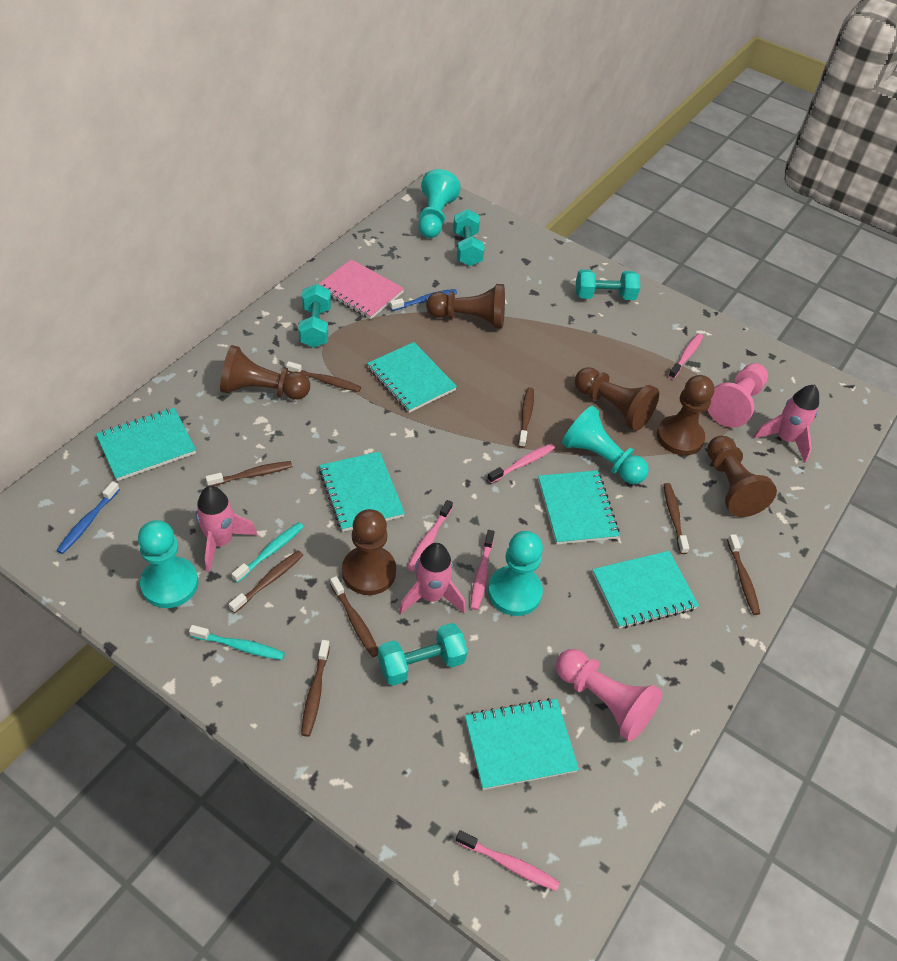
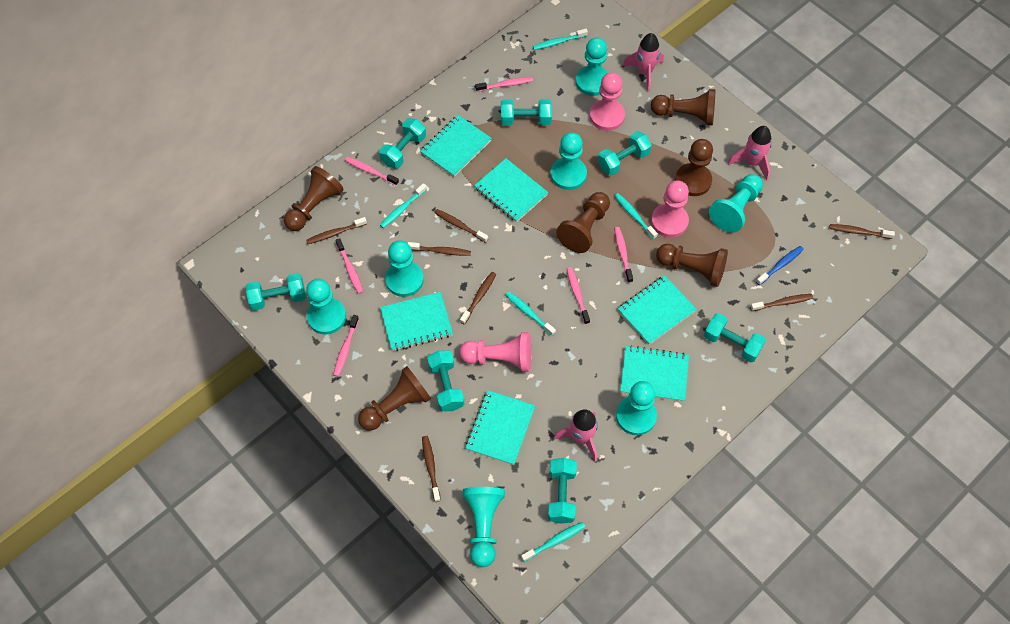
blue toothbrush: [56,481,120,554] [390,289,457,311] = 2 -> [756,246,804,285] = 1
brown toothbrush: [206,461,292,486] [229,550,303,613] [286,361,361,392] [301,640,330,737] [330,576,378,657] [518,387,534,448] [664,483,689,554] [727,534,760,615] = 8 -> [306,217,367,244] [408,242,471,256] [422,436,441,502] [434,209,488,243] [460,272,496,325] [750,294,813,311] [829,224,895,239] = 7
pink notebook: [318,259,404,319] = 1 -> none = 0
pink pawn: [556,649,663,742] [707,363,768,428] = 2 -> [459,332,532,372] [590,73,625,131] [651,180,689,238] = 3
pink toothbrush: [407,500,453,571] [456,830,560,891] [470,530,495,610] [487,444,555,483] [668,333,703,379] = 5 -> [333,315,359,377] [336,238,363,294] [345,157,399,186] [475,77,533,92] [567,267,590,324] [614,227,633,283] = 6
turquoise dumbbell: [298,284,331,348] [378,623,468,686] [453,209,485,266] [576,269,640,300] = 4 -> [246,273,306,310] [379,118,426,169] [427,350,464,411] [501,99,552,125] [548,458,577,524] [598,131,652,176] [704,313,766,362] = 7
turquoise pawn: [138,520,198,608] [418,169,461,238] [488,531,543,616] [562,406,649,484] = 4 -> [306,279,346,335] [385,240,424,297] [463,487,505,567] [551,132,587,190] [576,37,608,96] [616,381,657,435] [709,174,763,233] = 7
turquoise toothbrush: [189,625,285,660] [231,522,304,583] = 2 -> [380,184,427,228] [506,292,556,336] [521,522,585,562] [533,29,588,50] [615,193,658,239] = 5

